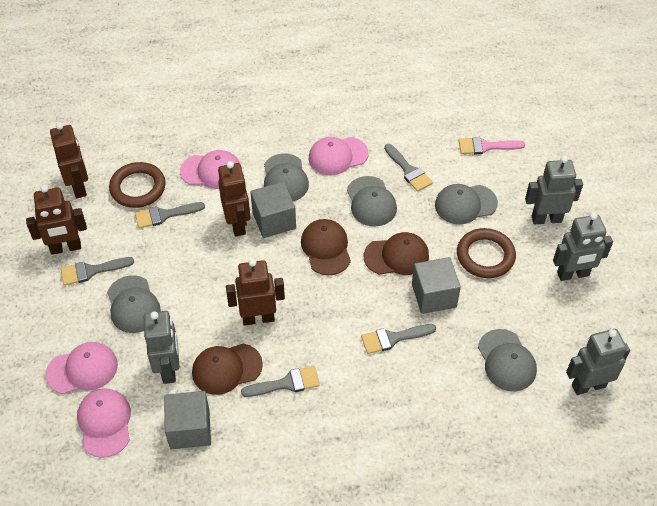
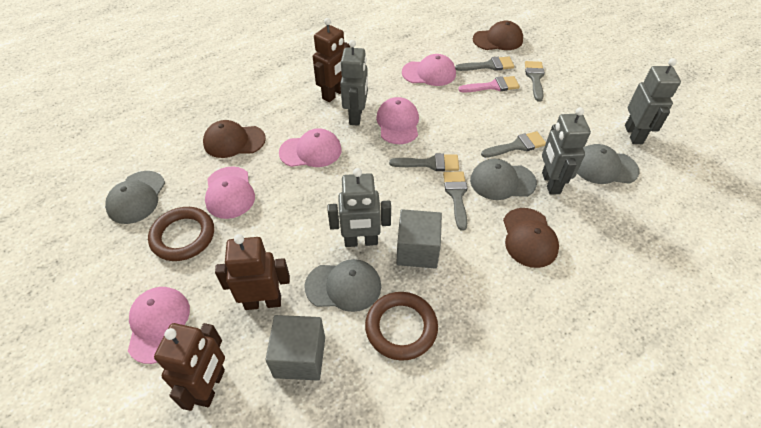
brown robot: [26,185,87,255] [50,123,88,198] [218,161,250,237] [226,259,285,326] = 4 -> [154,323,225,411] [215,234,290,310] [313,18,350,102] = 3
grey cap: [107,275,161,333] [264,153,309,201] [347,176,397,226] [435,184,498,224] [478,329,537,391] = 5 -> [105,171,165,224] [305,259,381,312] [470,159,537,200] [577,144,639,184] = 4
grey cube: [164,391,211,449] [250,182,296,238] [412,257,461,314] = 3 -> [265,315,325,381] [396,209,442,269] = 2
pink cap: [46,342,118,394] [77,388,131,458] [180,150,242,189] [309,137,369,175] = 4 -> [128,287,190,364] [205,166,255,219] [279,128,342,167] [376,97,419,144] [402,54,456,86] = 5

